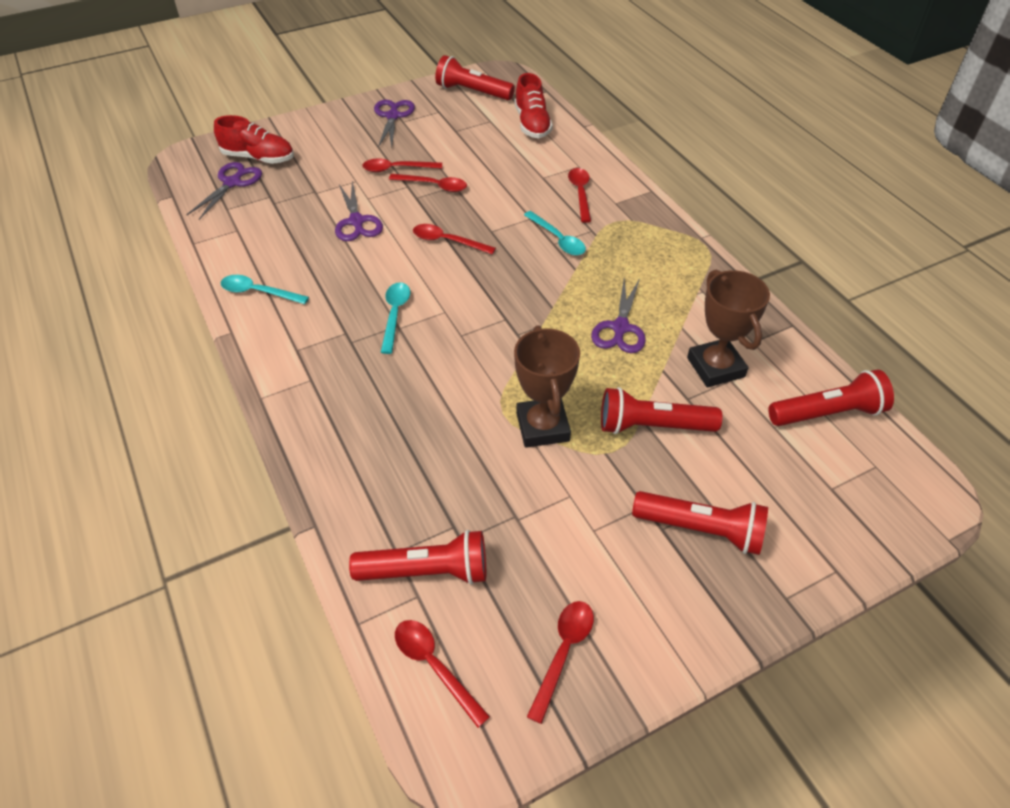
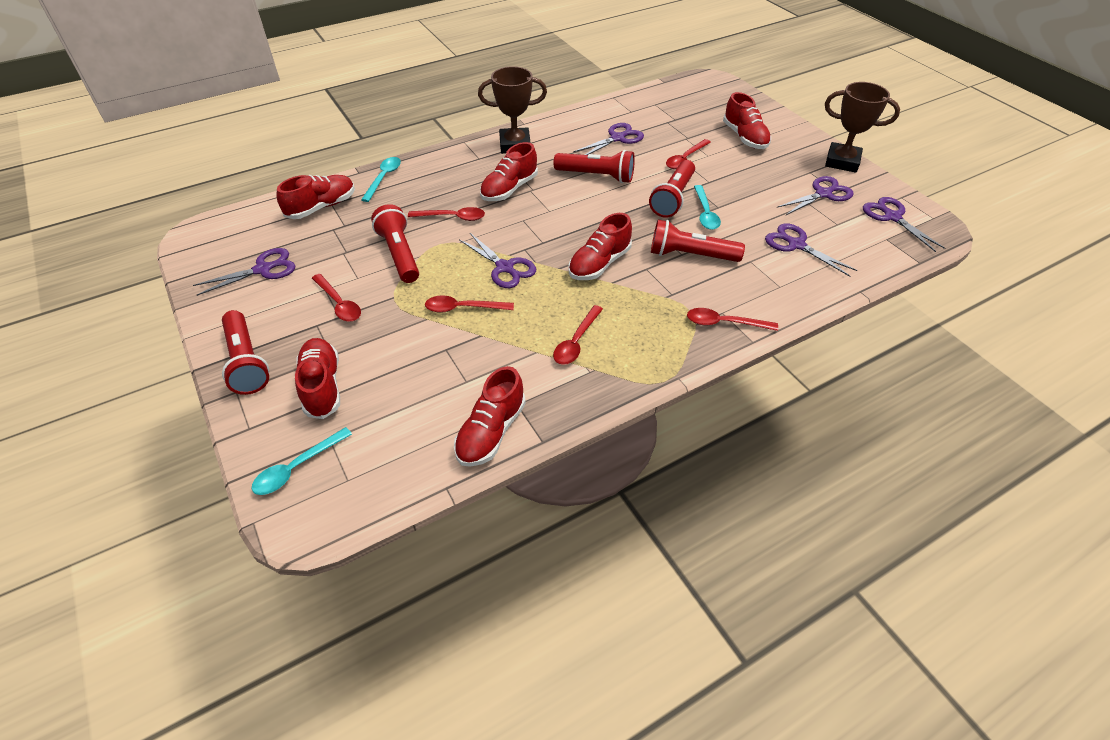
purple scissors: [186,162,262,220] [335,181,383,241] [374,100,415,148] [591,278,646,353] = 4 -> [193,248,296,296] [459,233,536,288] [573,123,644,155] [765,223,858,277] [777,176,853,215] [863,197,945,252] = 6
red shoe: [214,115,294,164] [515,73,553,138] = 2 -> [277,175,355,219] [295,338,340,419] [454,366,526,467] [480,142,538,201] [568,213,632,280] [723,92,771,149] = 6

